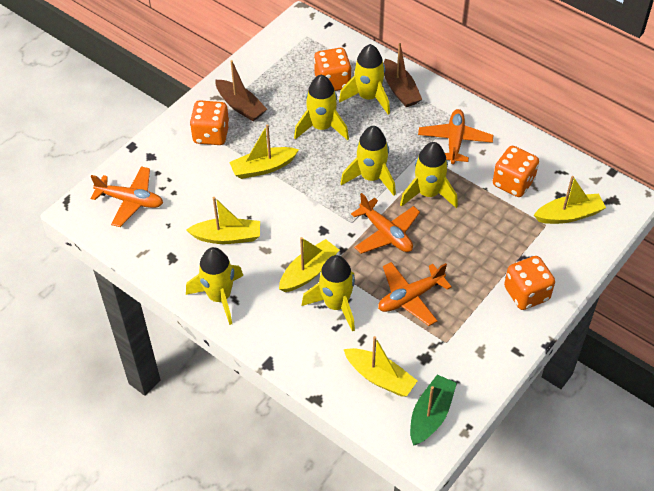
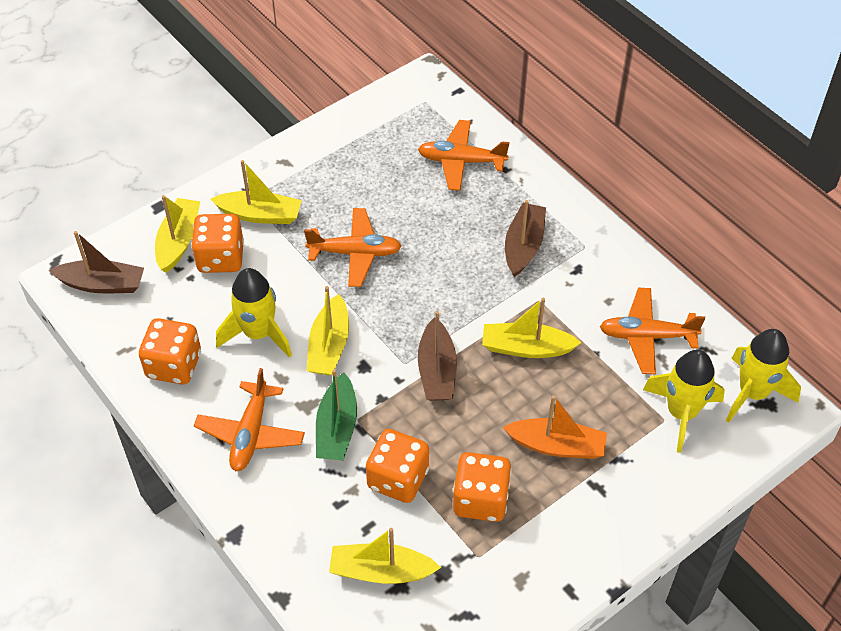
brown boat: [216,60,267,121] [384,43,422,107] = 2 -> [48,231,144,293] [418,311,457,401] [505,200,546,277] = 3
orange boat: none = 0 -> [503,395,607,459] = 1
yellow rocket: [186,247,243,325] [294,75,349,140] [302,255,355,332] [339,44,390,115] [340,126,396,196] [400,142,458,208] = 6 -> [216,268,292,358] [643,350,725,453] [726,329,801,423] = 3

